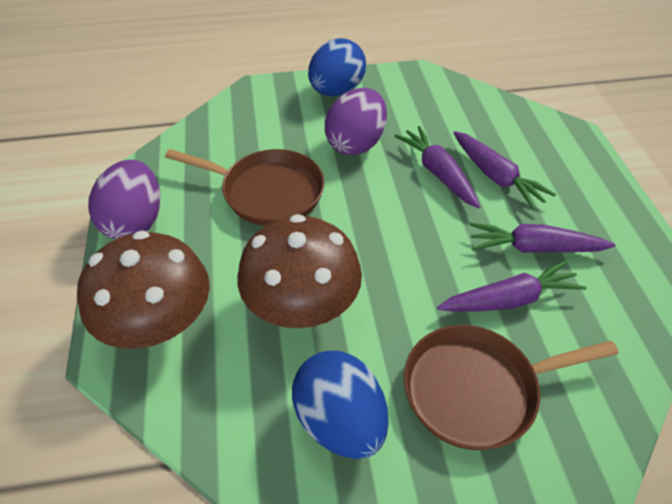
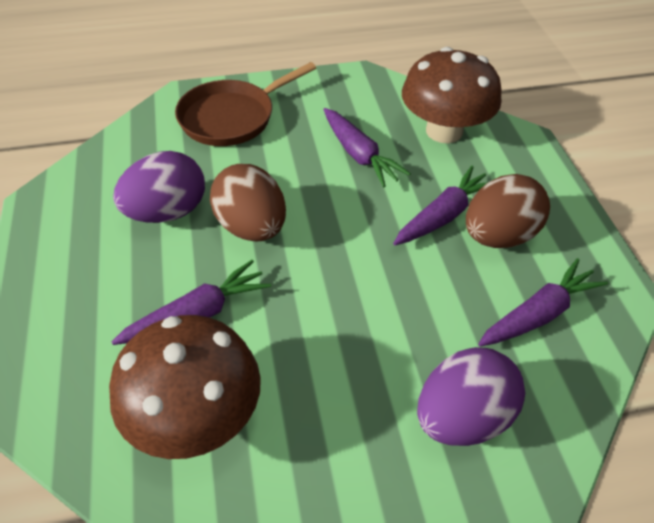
blue egg: [292,351,389,459] [308,38,366,96] = 2 -> none = 0
brown egg: none = 0 -> [210,164,286,241] [466,174,550,248] = 2
brown pan: [165,149,325,226] [404,325,619,450] = 2 -> [175,62,316,146] = 1

